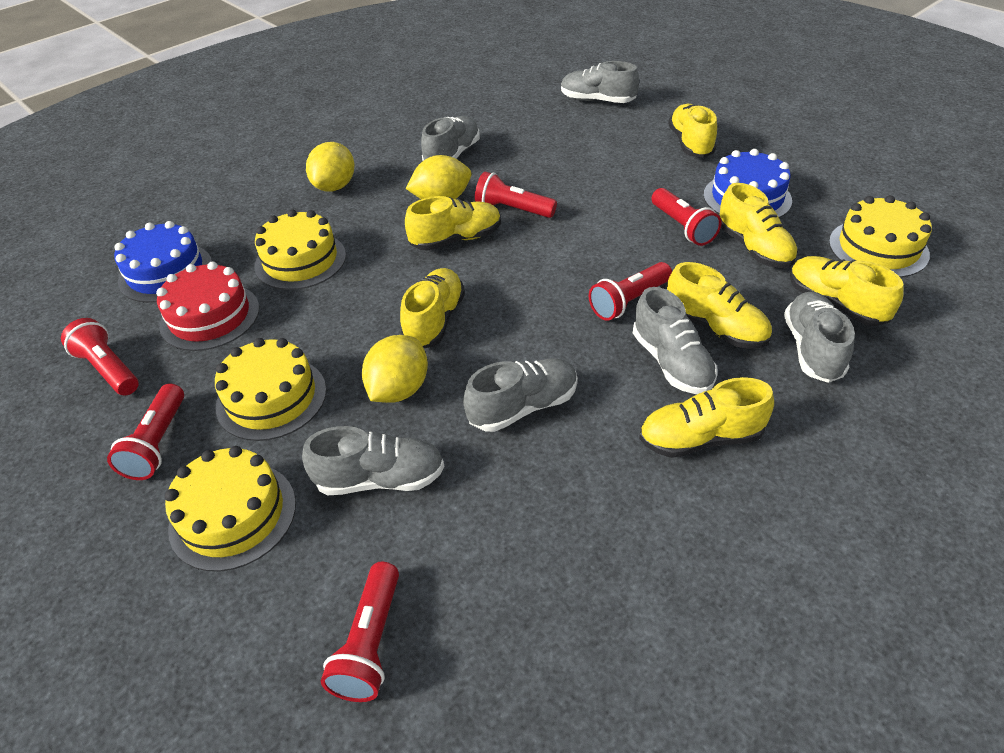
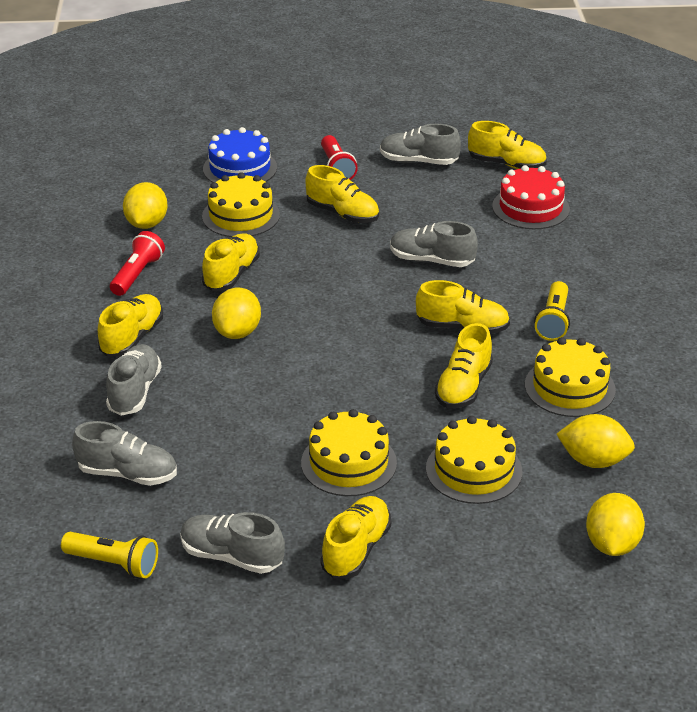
blue cake: [114,221,212,303] [704,149,792,218] = 2 -> [203,127,277,183] = 1
grey shoe: [302,426,444,495] [421,116,480,161] [463,359,578,432] [561,61,639,103] [633,287,718,394] [784,292,855,383] = 6 -> [72,421,177,486] [106,344,162,416] [180,512,285,574] [380,124,461,165] [390,221,478,267] = 5
red flashlight: [61,318,138,395] [107,383,184,480] [321,562,399,702] [475,172,557,218] [589,262,672,321] [651,188,721,246] = 6 -> [110,231,165,296] [321,135,358,180] = 2
yellow flashlight: none = 0 -> [61,532,158,578] [534,281,570,341] = 2
yellow lemon: [306,142,355,192] [362,335,428,403] [406,155,471,199] = 3 -> [123,182,168,229] [212,288,261,339] [556,414,635,468] [586,493,645,556] = 4

